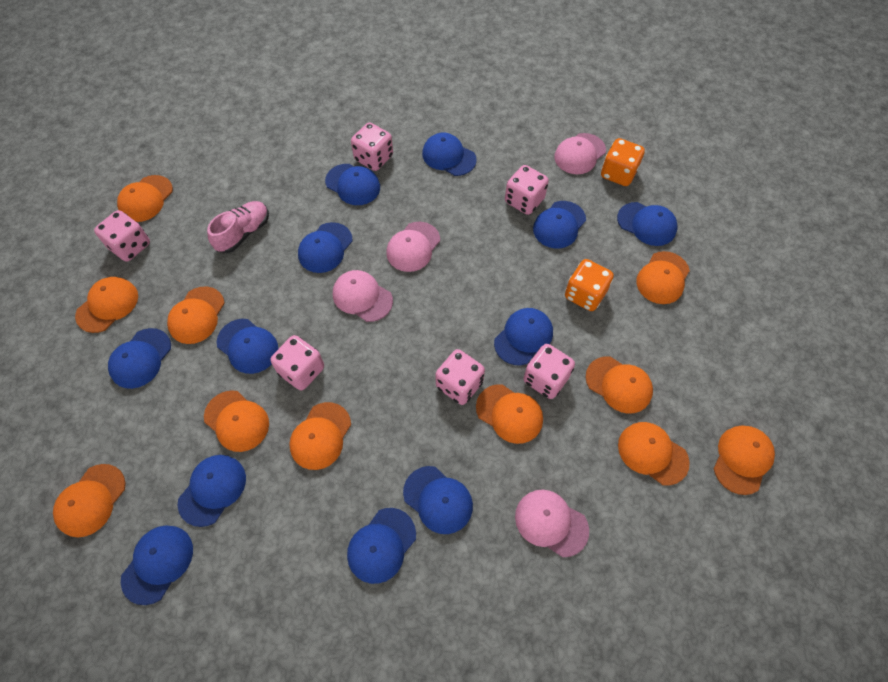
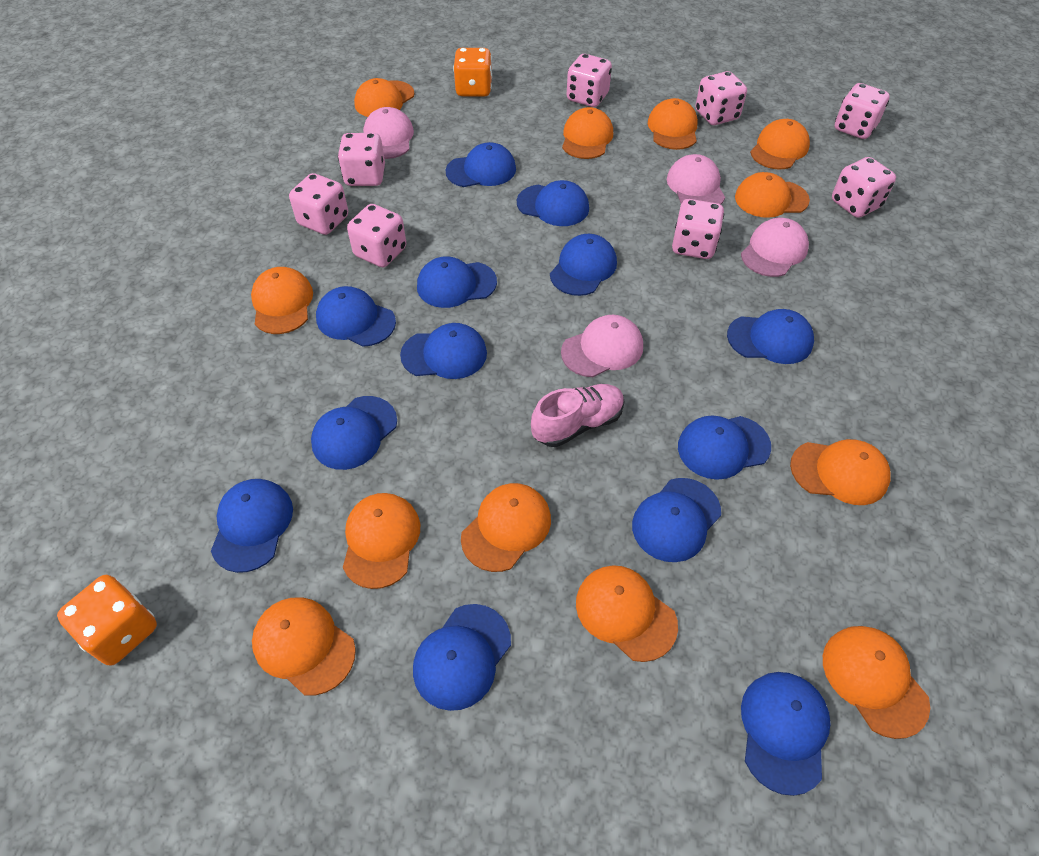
blue cap: [108,328,171,389] [121,525,193,605] [178,455,246,527] [217,319,278,374] [298,222,352,273] [325,164,380,205] [347,508,416,584] [403,466,473,534] [422,132,477,176] [494,308,553,365] [533,201,586,249] [617,202,677,246] = 12 -> [211,479,293,573] [311,396,397,470] [316,286,396,347] [400,323,487,379] [413,604,511,711] [417,256,497,308] [446,142,516,187] [517,180,589,226] [550,234,617,296] [632,478,721,562] [678,415,771,480] [727,309,814,364] [741,672,831,796] = 13
orange cap: [53,464,126,537] [75,277,138,333] [117,175,173,222] [167,286,225,344] [204,390,269,452] [289,402,351,470] [476,384,543,444] [586,356,653,414] [618,422,690,486] [636,251,690,304] [714,425,775,495] = 11 -> [251,267,313,334] [252,597,356,696] [343,493,420,589] [354,78,414,117] [461,483,551,572] [562,107,613,159] [576,565,678,662] [648,98,698,150] [735,172,810,218] [750,119,810,170] [790,439,891,505] [823,626,930,739] = 12
pink dice: [94,210,150,262] [270,335,324,390] [351,123,393,171] [435,349,485,405] [505,165,549,215] [523,344,575,399] = 6 -> [289,173,348,235] [338,133,385,186] [347,204,406,267] [567,54,612,107] [672,199,724,259] [695,71,747,125] [832,157,896,218] [835,83,890,139] = 8

